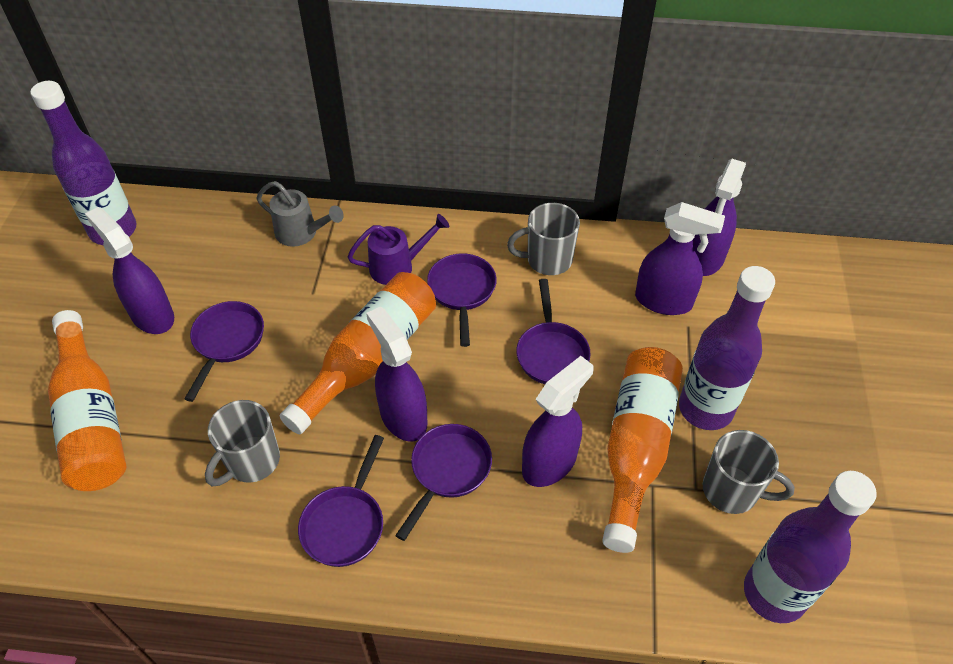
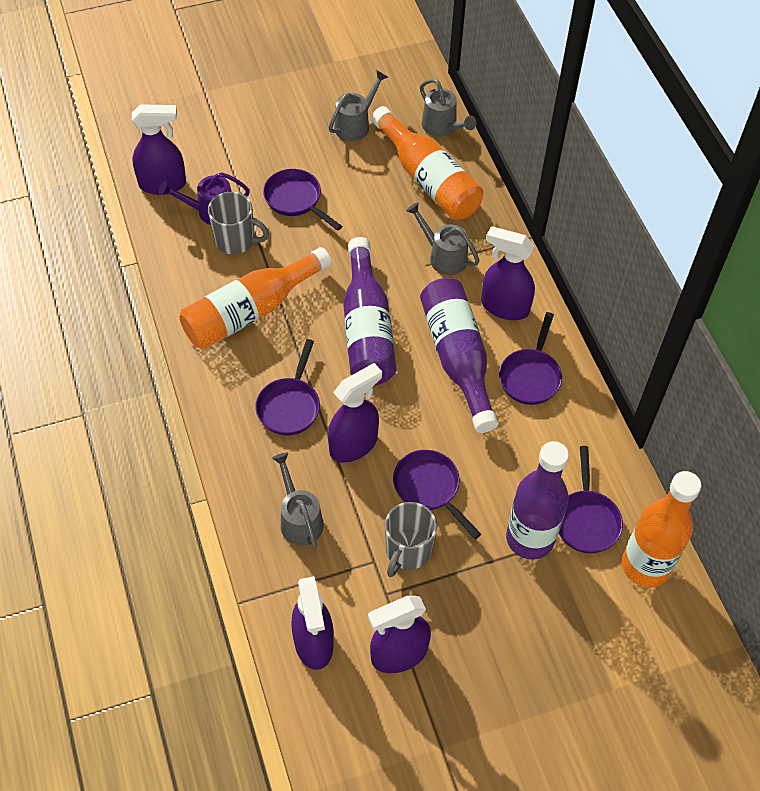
grey mug: [205,400,280,486] [507,203,580,275] [703,430,795,514] = 3 -> [208,192,269,254] [385,502,437,577] = 2
grey watering can: [256,181,343,247] = 1 -> [272,453,323,549] [328,70,388,141] [406,202,480,275] [420,78,476,137] = 4

